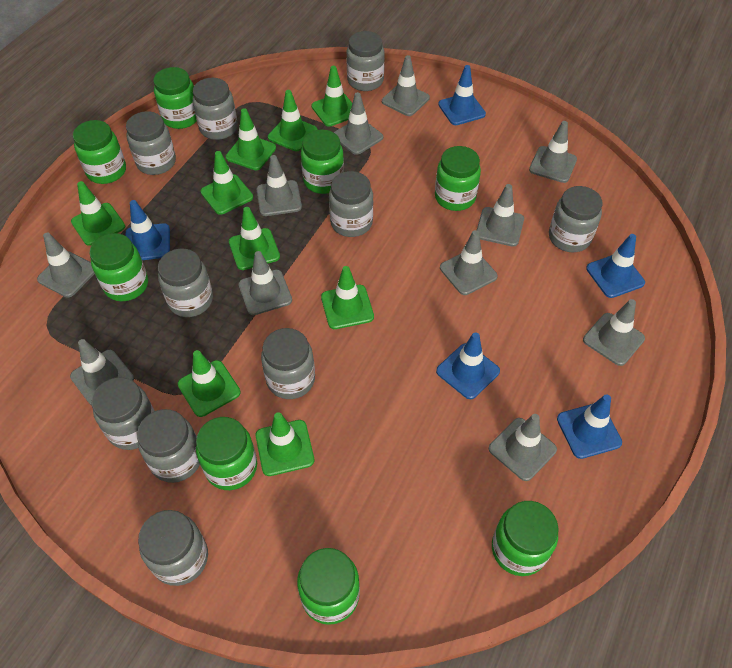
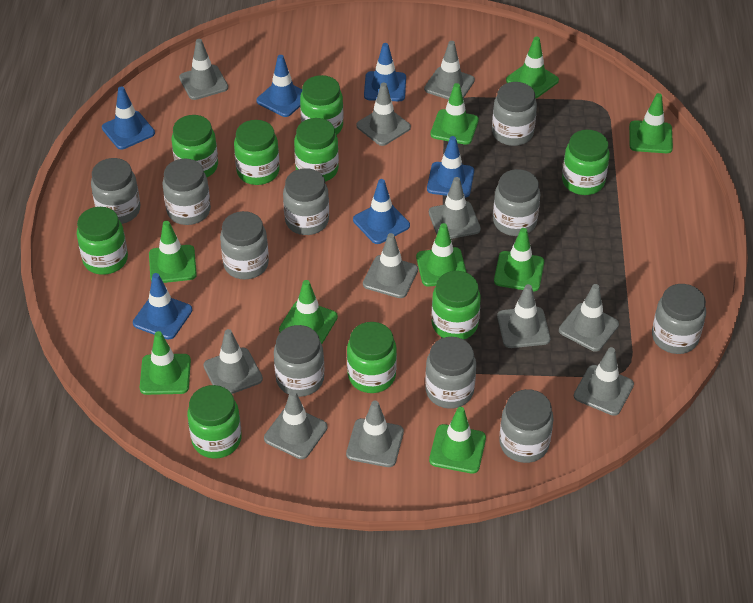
blue traffic cone: [126,200,170,260] [436,332,500,399] [438,65,486,125] [557,394,622,459] [586,234,645,298] = 5 -> [102,86,155,150] [133,273,192,340] [257,55,302,117] [353,179,410,244] [364,43,406,101] [427,136,474,198] = 6
green jar: [73,120,126,184] [89,233,148,301] [154,67,197,129] [196,417,257,490] [297,548,360,625] [301,129,344,194] [435,146,481,211] [492,501,559,576] = 8 -> [77,207,128,275] [172,115,218,177] [187,385,242,458] [234,120,280,185] [294,118,339,182] [300,75,343,135] [347,322,397,393] [431,271,481,340] [562,130,610,195] = 9

